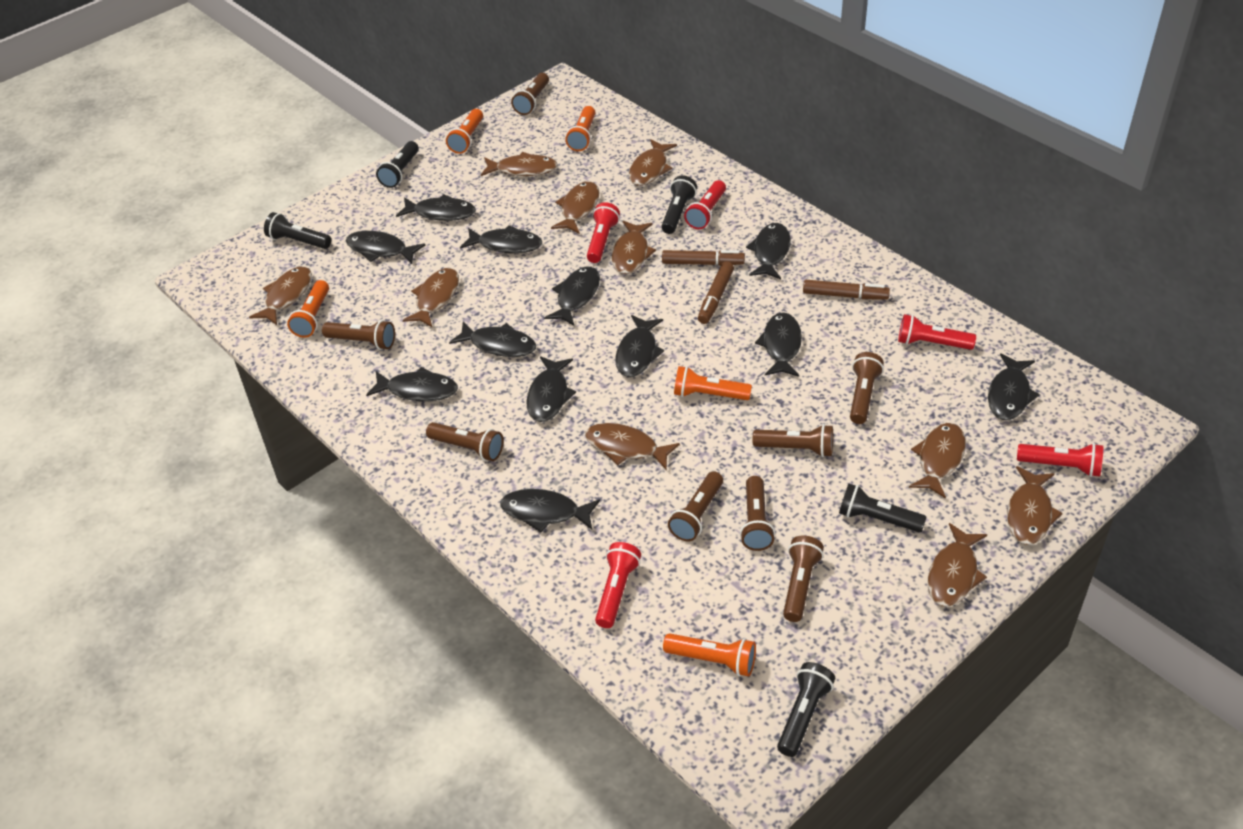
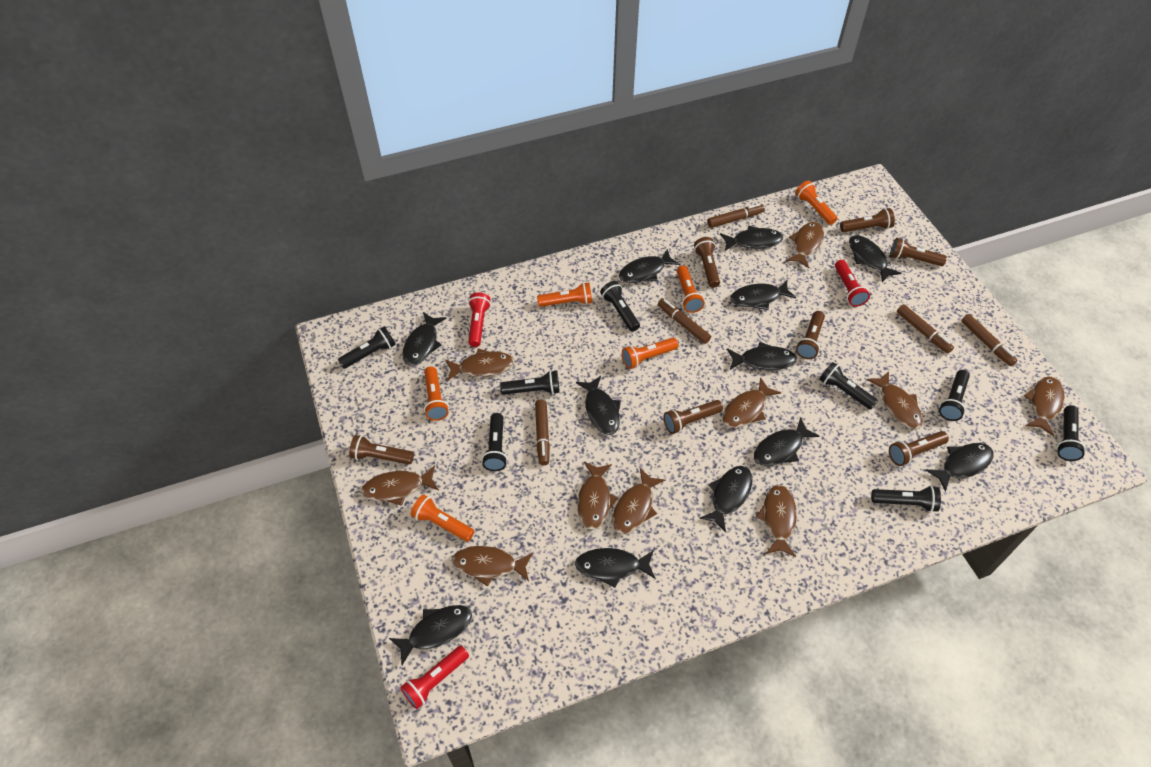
black flashlight: [264,212,331,249] [376,141,419,188] [661,175,697,234] [777,662,835,757] [839,484,927,533] = 5 -> [338,327,395,369] [482,413,507,471] [500,370,560,395] [600,281,640,332] [819,362,878,410] [871,486,941,512] [939,370,970,421] [1056,405,1086,461] = 8
brown flashlight: [322,320,395,350] [426,422,503,461] [511,73,549,115] [668,471,723,542] [740,476,775,551] [753,424,833,457] [783,536,824,622] [850,352,884,424] = 8 -> [349,435,414,464] [664,400,723,434] [694,237,720,288] [796,311,825,359] [840,208,895,232] [889,431,949,466] [890,238,947,266] = 7
brown marker: [662,250,745,266] [698,261,734,324] [803,280,890,299] = 3 -> [535,400,550,465] [658,298,711,344] [707,203,765,228] [897,304,954,353] [961,314,1018,366] = 5
orange flashlight: [287,280,329,338] [446,109,483,154] [566,106,595,151] [663,633,756,676] [674,366,752,400] = 5 -> [411,494,474,542] [424,366,449,421] [537,282,592,307] [622,338,678,369] [676,265,705,313] [795,181,837,225] = 6
red flashlight: [587,202,620,263] [595,542,641,628] [684,180,726,229] [898,314,976,350] [1017,443,1103,477] = 5 -> [400,646,469,709] [468,293,491,347] [835,260,870,307] = 3

